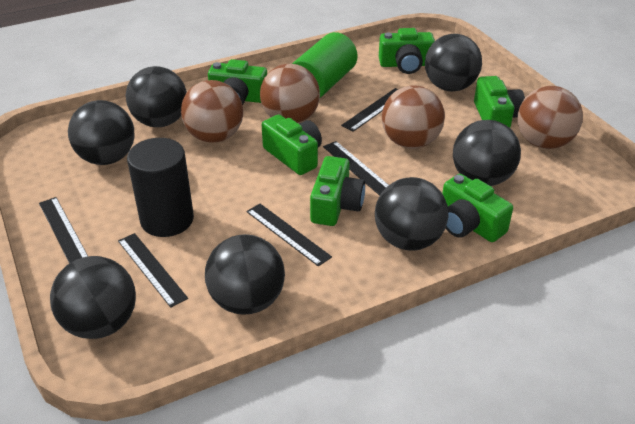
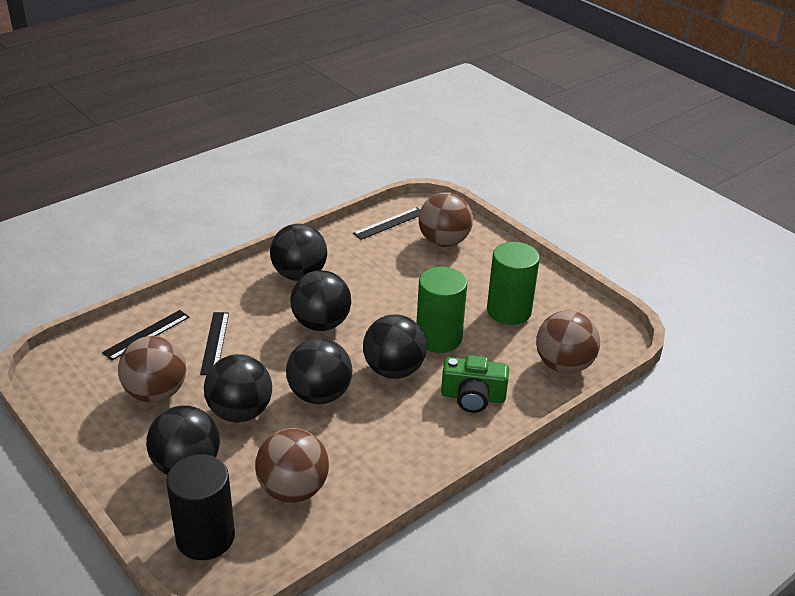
black ball: [50,256,136,339] [68,100,135,165] [126,66,187,127] [205,234,285,315] [375,177,449,250] [425,34,482,91] [453,120,521,186] = 7 -> [146,405,220,475] [204,354,272,422] [270,224,327,281] [286,338,352,404] [290,270,351,331] [363,314,427,379] = 6
black ruler: [39,197,88,264] [118,233,188,308] [246,204,332,267] [323,141,388,196] [341,88,398,132] = 5 -> [102,310,189,361] [200,312,229,375] [353,207,420,240] = 3
green camera: [208,59,267,105] [262,115,322,175] [310,156,365,226] [379,28,435,74] [442,174,513,242] [474,76,525,128] = 6 -> [441,355,509,413] = 1
green cylinder: [292,32,357,98] = 1 -> [417,267,467,353] [487,242,540,325] = 2

